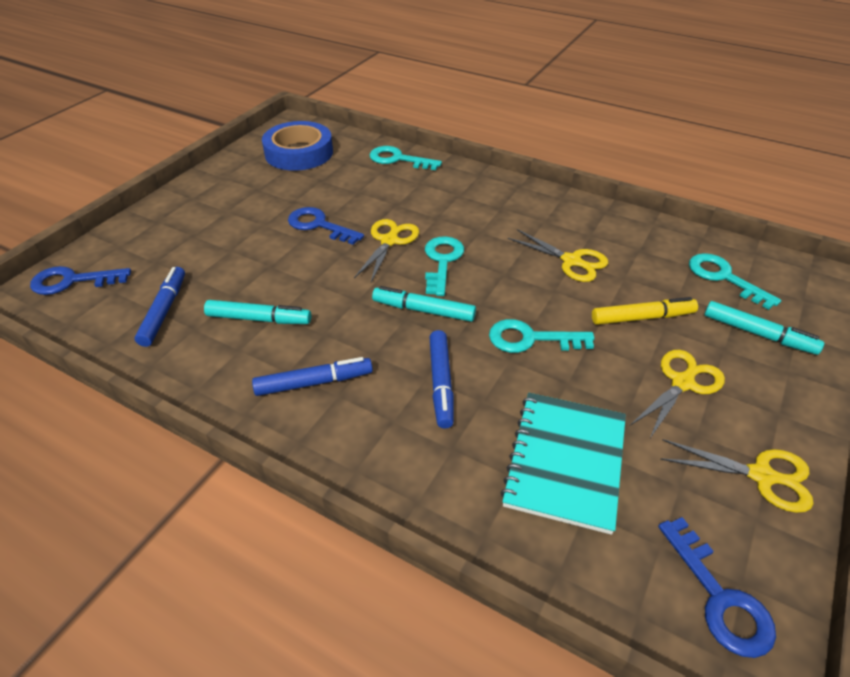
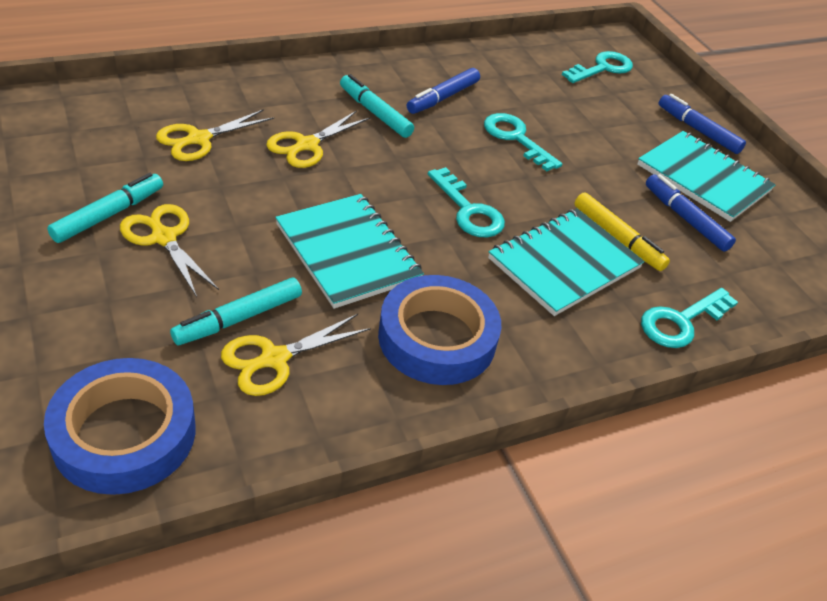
blue key: [30,266,131,295] [288,207,364,245] [658,517,776,658] = 3 -> none = 0
blue tape: [262,121,333,171] = 1 -> [44,358,196,495] [378,275,501,385] = 2
turquoise notebook: [500,393,626,535] = 1 -> [275,194,424,309] [488,209,645,316] [637,131,776,222] = 3

